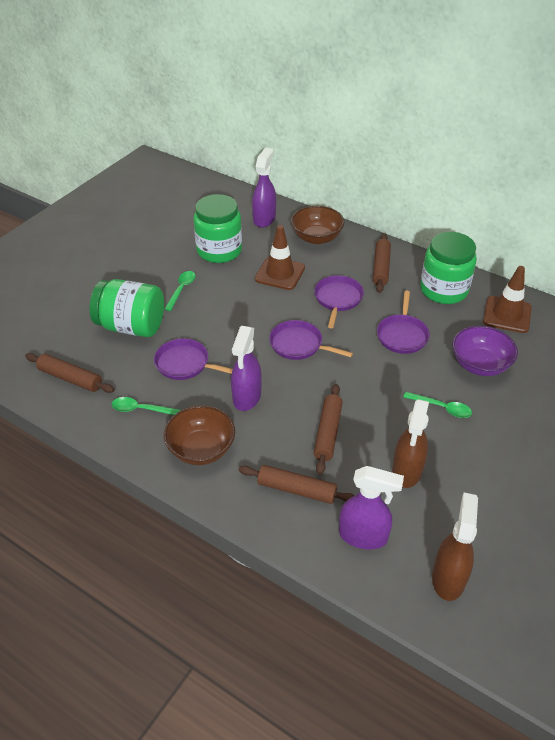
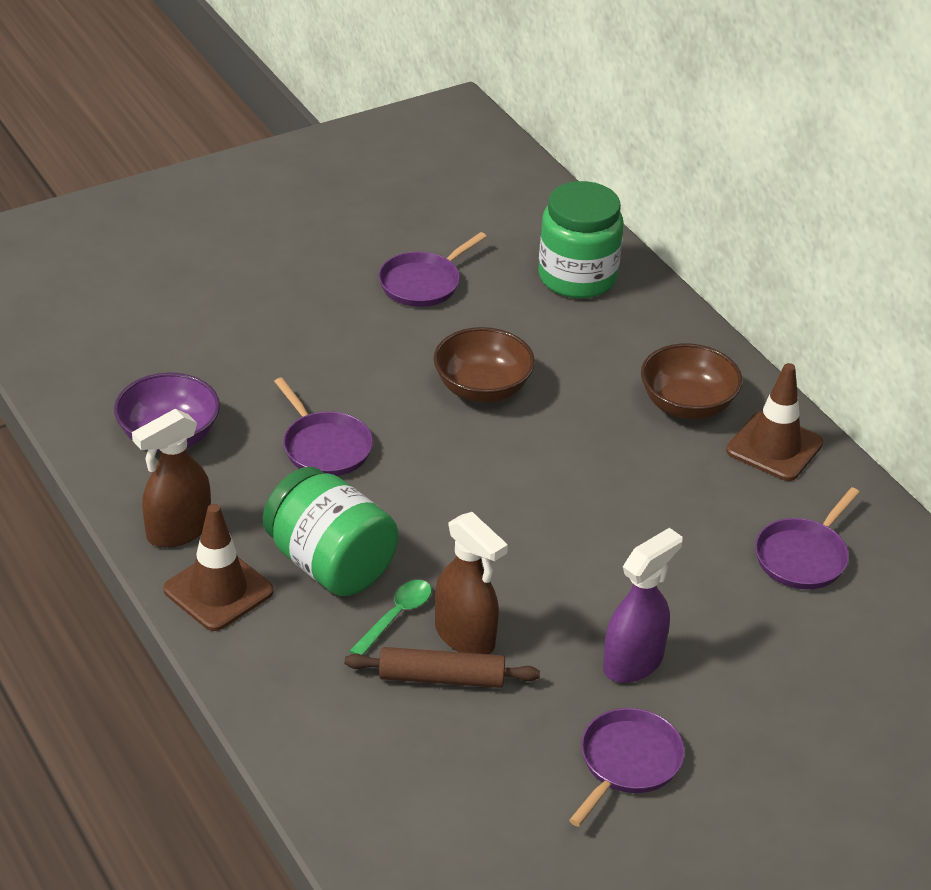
brown rolling pin: [25,353,115,393] [239,465,355,504] [314,384,343,475] [373,233,391,293] = 4 -> [345,647,540,688] = 1
green jar: [90,279,164,337] [194,194,242,263] [420,232,477,304] = 3 -> [263,467,398,596] [538,181,623,299] = 2
green spoon: [112,397,181,415] [164,271,196,311] [403,392,472,418] = 3 -> [350,580,432,655] = 1
purple spray bottle: [231,326,262,411] [252,148,276,228] [339,466,404,549] = 3 -> [603,528,682,683] = 1

